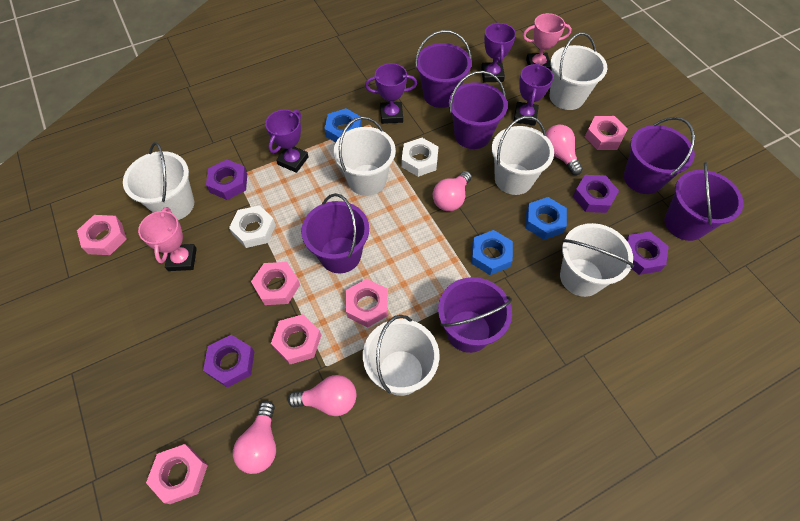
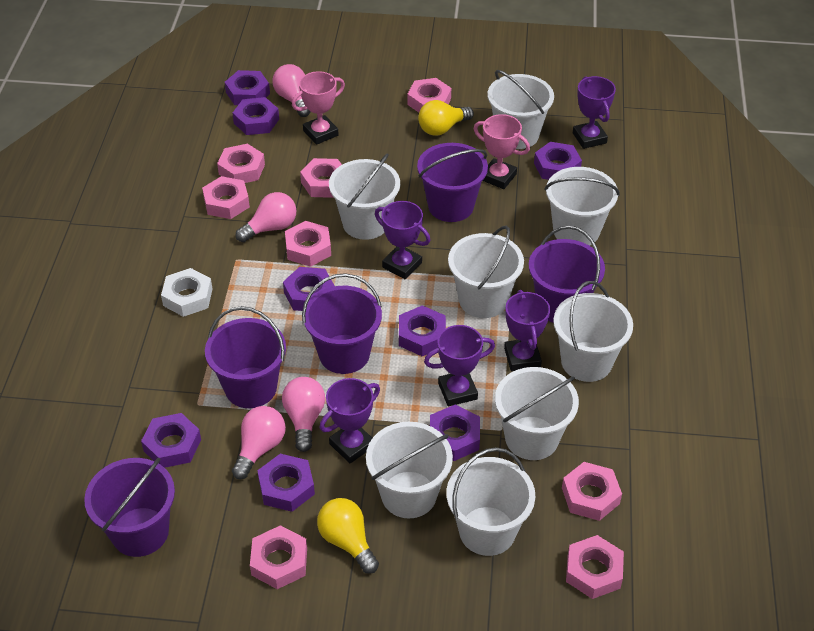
blue nut: [324,108,362,143] [471,230,513,275] [525,197,567,240] = 3 -> none = 0
pink nut: [77,215,127,255] [146,444,208,504] [251,262,300,305] [271,314,321,364] [346,279,388,327] [585,116,628,150] = 6 -> [202,176,250,219] [217,144,265,183] [250,525,307,589] [285,221,331,267] [300,158,342,198] [407,78,451,113] [562,462,622,521] [566,535,624,599] = 8
purple bucket: [301,193,369,273] [415,30,472,108] [438,277,512,353] [449,71,508,149] [624,117,695,194] [664,162,743,241] = 6 -> [84,458,175,557] [205,306,286,408] [302,273,382,374] [417,143,488,222] [529,226,605,323] = 5
purple nut: [203,335,255,388] [206,159,247,200] [573,175,619,213] [626,232,669,275] = 4 -> [141,413,201,468] [225,70,270,105] [233,97,279,135] [257,454,315,512] [283,267,335,311] [399,305,446,356] [430,405,480,461] [534,142,582,180] = 8
purple trophy: [265,110,309,173] [365,63,417,124] [481,22,516,82] [514,64,553,126] = 4 -> [320,378,380,463] [375,201,430,279] [424,325,495,406] [504,290,550,371] [573,76,616,149] = 5
white bucket: [123,142,194,220] [334,117,396,196] [363,315,440,396] [492,116,554,195] [550,32,608,110] [560,223,634,297] = 6 -> [329,153,400,240] [366,422,453,519] [446,447,535,556] [448,226,524,318] [487,70,554,149] [495,367,579,460] [545,167,620,246] [553,281,633,382] = 8
white nut: [229,205,276,248] [402,138,439,177] = 2 -> [161,268,212,317] = 1
yellow light bulb: none = 0 -> [317,498,379,574] [418,100,474,136] = 2

